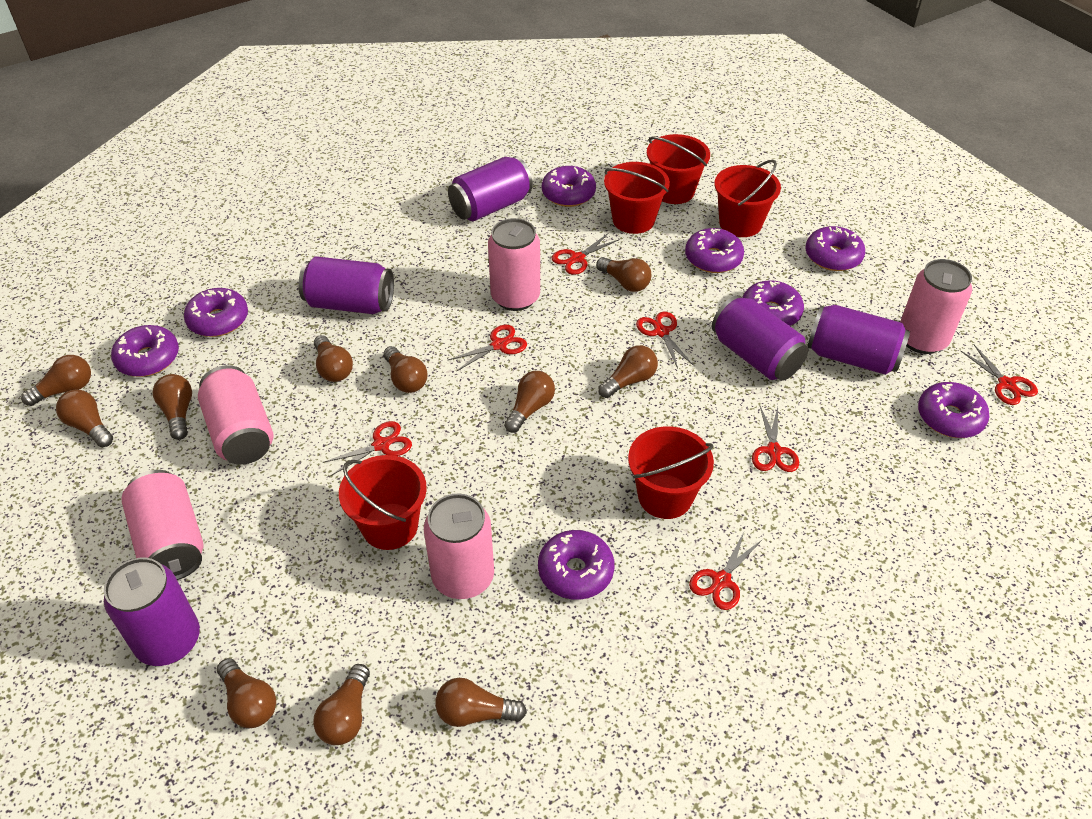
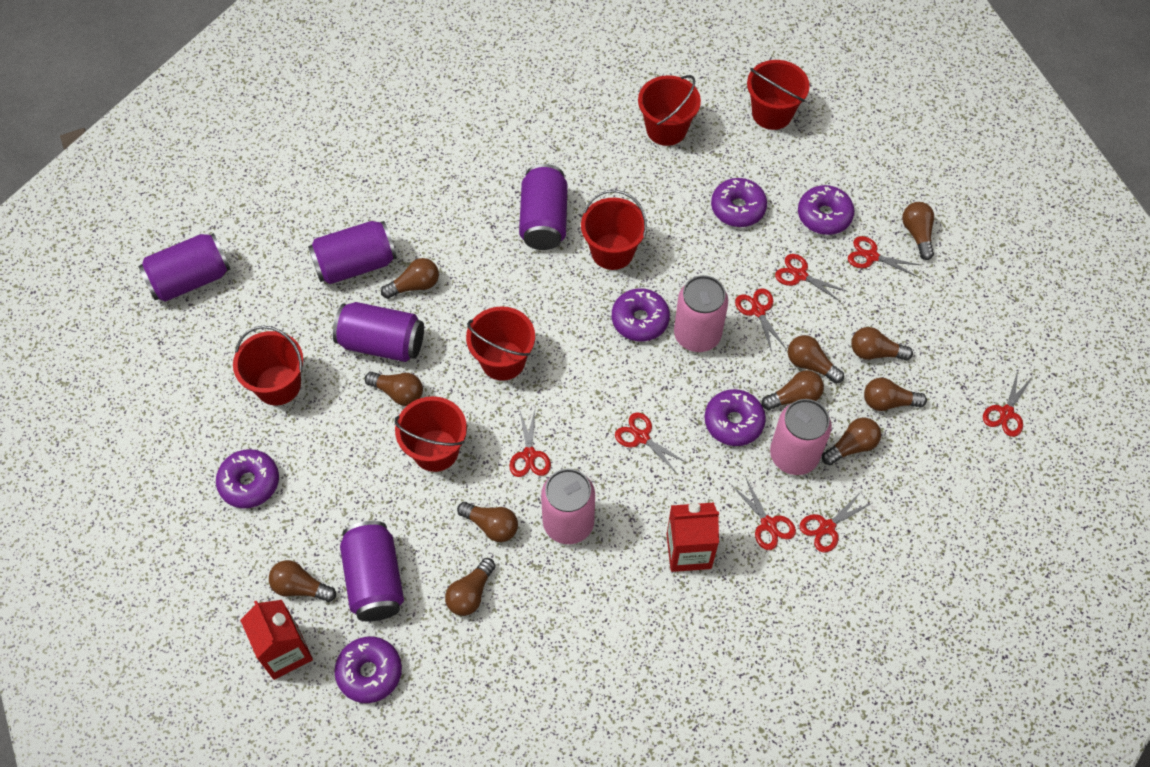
pink can: [121,470,204,580] [198,365,273,465] [424,493,494,599] [488,218,540,311] [900,259,972,354] = 5 -> [541,469,595,544] [674,275,728,352] [770,399,832,475] = 3
purple donut: [111,325,179,377] [184,288,248,337] [538,530,615,600] [542,166,596,207] [685,228,744,273] [742,280,804,326] [806,226,865,271] [918,382,989,438] = 8 -> [216,449,279,509] [334,637,402,703] [612,288,670,342] [704,389,766,446] [711,178,767,227] [798,185,854,235] = 6
red bucket: [339,455,427,550] [604,162,670,234] [628,426,714,519] [647,134,710,204] [715,160,781,237] = 5 -> [233,326,303,405] [395,396,467,472] [466,306,535,381] [581,190,647,270] [638,75,701,146] [747,60,810,130] = 6
red carton: none = 0 -> [240,600,313,680] [666,503,719,572] = 2
red scissors: [323,421,412,476] [448,325,527,372] [551,233,619,275] [636,312,694,368] [689,530,762,610] [752,406,799,472] [961,345,1038,405] = 7 -> [509,409,551,477] [615,413,687,472] [733,478,796,550] [735,288,786,352] [775,254,848,302] [799,492,874,552] [848,236,920,277] [983,371,1033,437] = 8

